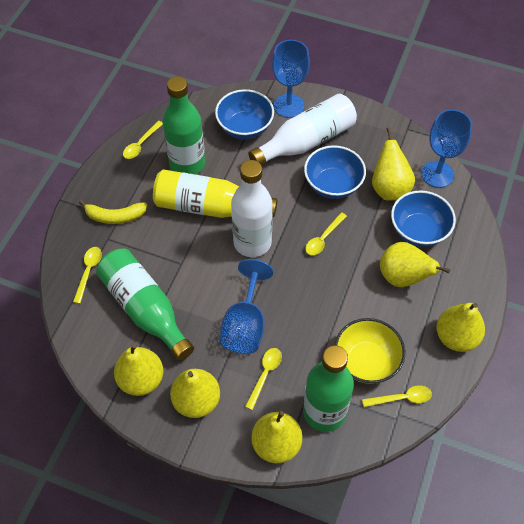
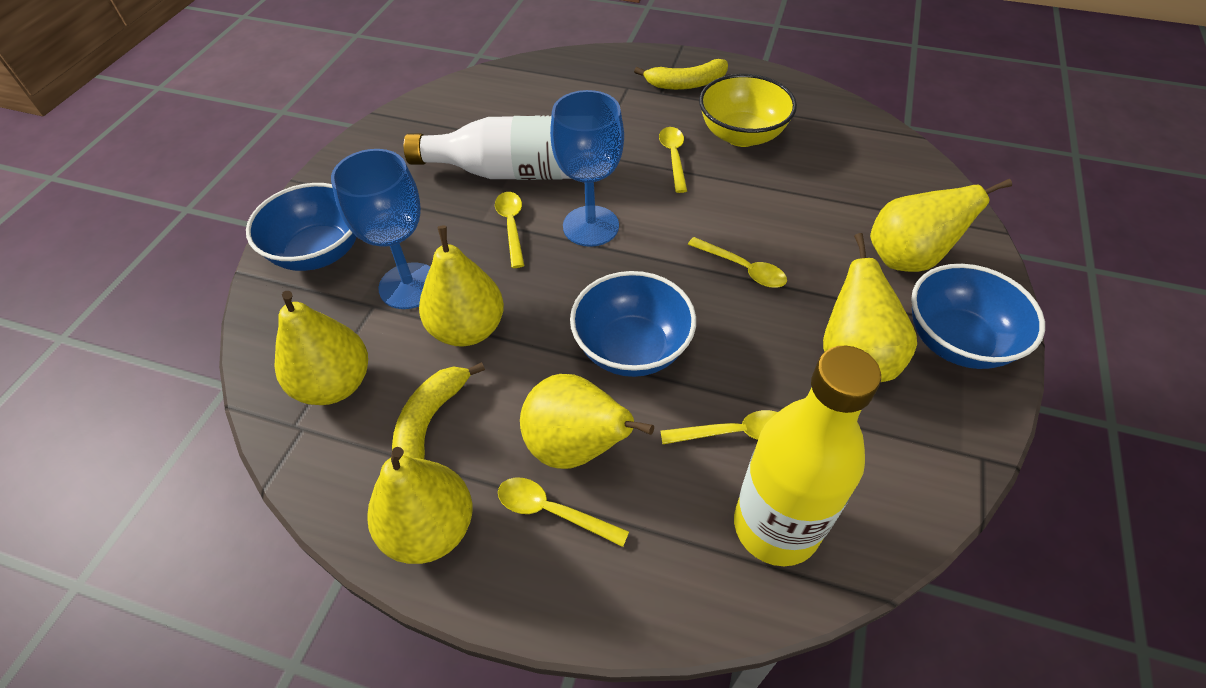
blue goblet: [220,259,273,354] [272,40,310,118] [421,110,472,188] = 3 -> [331,149,430,309] [550,90,624,247] = 2
green bottle: [96,249,194,361] [163,76,205,174] [303,345,354,432] = 3 -> none = 0
white bottle: [231,160,273,257] [248,94,357,166] = 2 -> [403,115,572,180] = 1
yellow banana: [79,200,147,224] = 1 -> [392,362,485,459] [634,59,728,90] = 2

